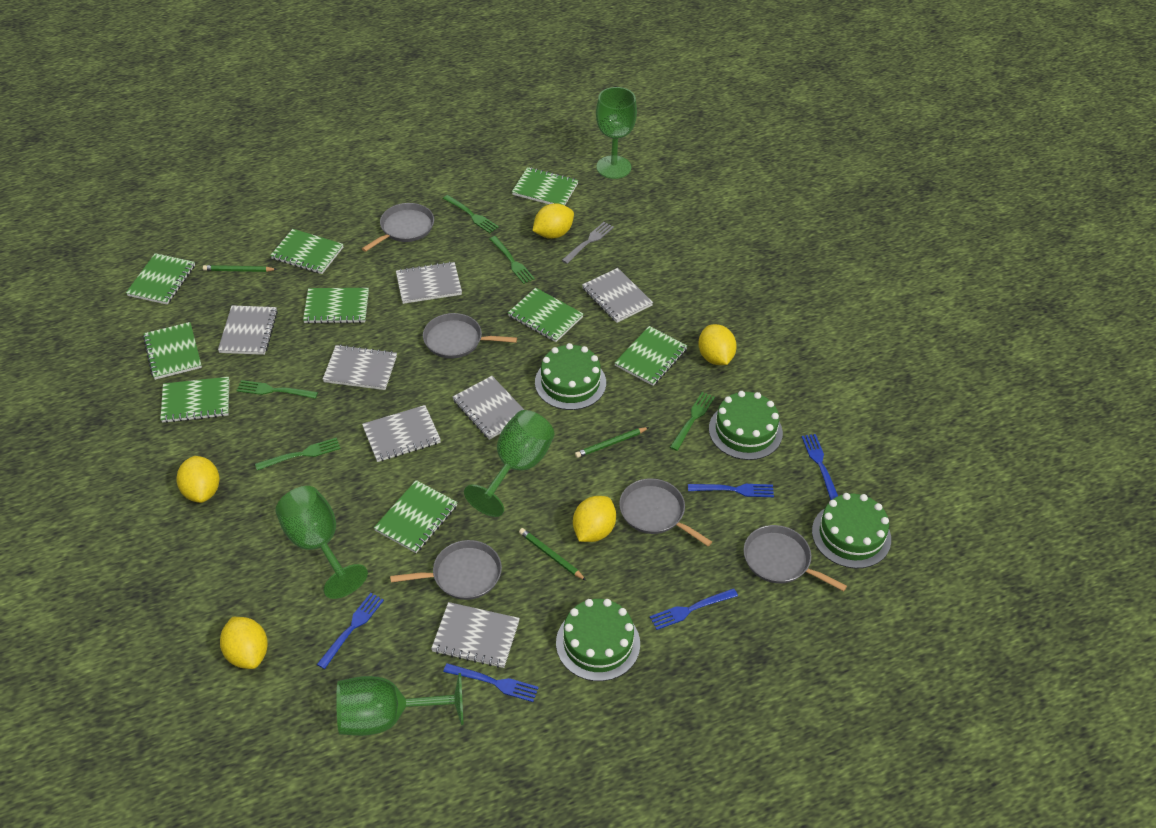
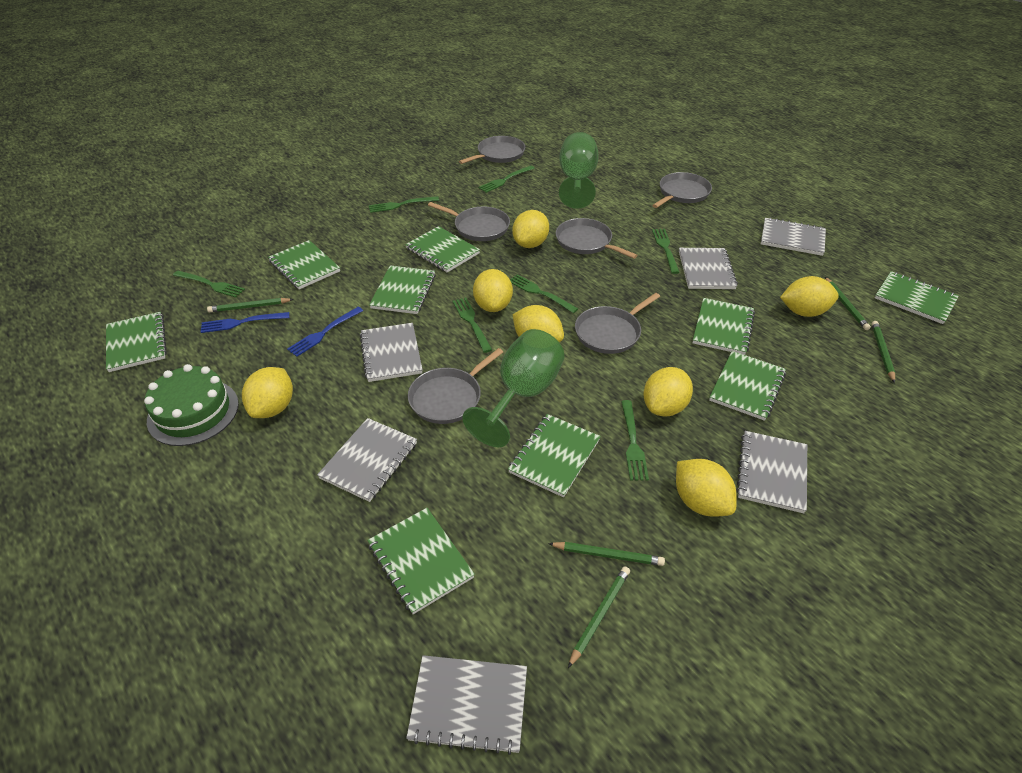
blue fork: [317,593,384,669] [443,663,539,702] [650,588,738,630] [688,484,774,497] [802,434,838,500] = 5 -> [201,312,290,333] [287,307,363,357] = 2
green cake: [535,343,606,410] [556,599,640,681] [709,391,783,460] [812,493,891,569] = 4 -> [144,364,239,446] = 1
green fork: [236,380,318,399] [255,437,341,470] [443,195,499,233] [490,236,535,284] [670,392,715,451] = 5 -> [173,271,245,298] [369,196,439,213] [453,298,492,353] [479,165,535,193] [510,274,578,313] [621,400,649,481] [652,229,680,274] = 7
green goblet: [275,486,368,599] [336,673,464,736] [464,410,554,517] [596,87,637,179] = 4 -> [462,329,565,447] [559,132,599,209] = 2
green pencil: [203,265,277,272] [519,528,586,580] [575,427,649,458] = 3 -> [207,298,294,312] [548,542,665,566] [568,566,630,668] [825,277,871,330] [872,321,895,383] = 5
grey fork: [562,222,614,264] = 1 -> none = 0
grey notebook: [218,305,278,355] [322,345,397,390] [362,405,441,462] [396,261,462,304] [431,602,520,668] [453,376,524,440] [582,268,653,323] = 7 -> [317,418,417,502] [360,323,423,382] [406,655,527,755] [679,248,738,289] [736,431,807,513] [761,217,826,256] = 6
grey pan: [362,203,434,252] [390,540,502,600] [423,313,517,359] [619,478,712,546] [744,525,847,591] = 5 -> [408,348,503,424] [428,202,510,241] [459,136,525,164] [556,218,637,259] [575,293,660,354] [652,172,712,208] = 6
yellow lemon: [176,456,220,503] [220,617,268,669] [532,203,574,239] [573,496,616,542] [698,324,737,365] = 5 -> [242,367,293,418] [473,269,513,312] [512,210,549,248] [513,305,564,342] [643,367,693,417] [676,459,737,516] [780,276,839,317] = 7

